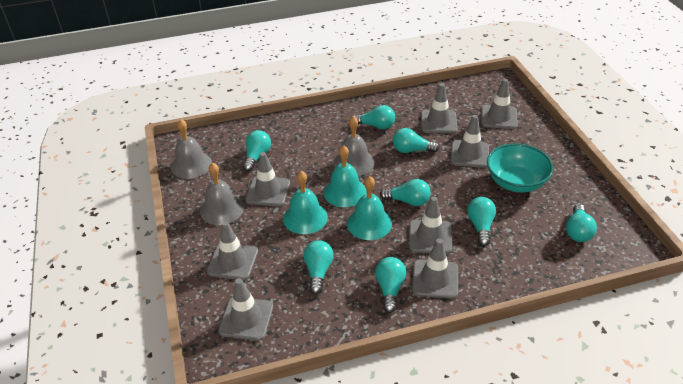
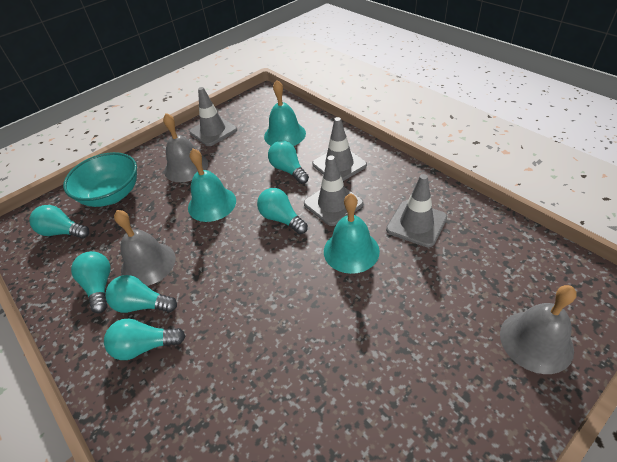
grey traffic cone: [207,221,258,280] [218,278,273,341] [245,152,290,207] [409,196,452,254] [412,238,458,299] [421,83,457,133] [451,115,489,168] [481,79,518,129] = 8 -> [189,87,237,146] [304,155,364,226] [312,117,367,181] [386,174,447,247] = 4
turquoise light bulb: [243,130,271,172] [304,240,334,294] [352,105,395,129] [375,257,406,313] [380,179,431,206] [393,128,439,153] [467,197,496,246] [566,204,597,242] = 8 -> [29,205,89,239] [71,251,111,313] [104,319,185,360] [105,275,177,313] [257,188,308,234] [268,141,309,184] = 6

